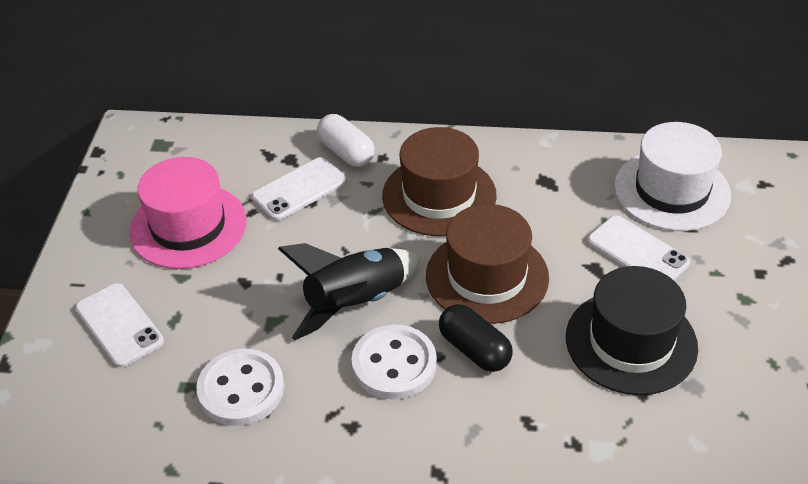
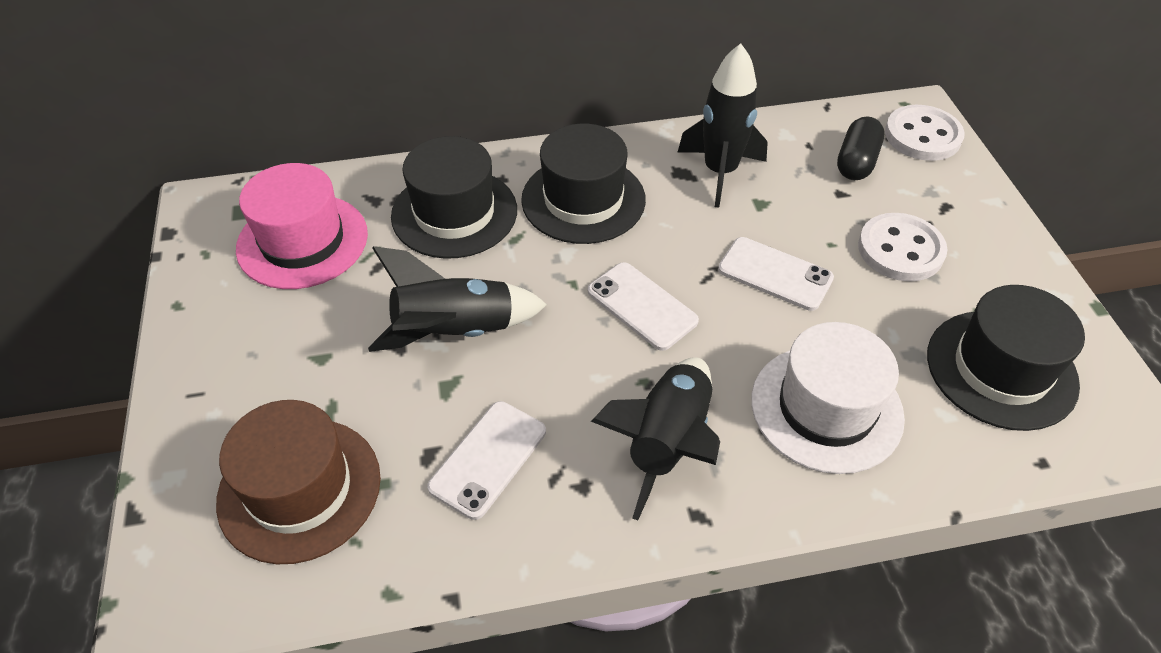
black hat: [566,266,698,395] = 1 -> [391,136,517,259] [521,124,646,244] [927,285,1085,431] = 3
black rocket: [278,243,421,341] = 1 -> [368,246,547,352] [591,357,720,520] [677,43,768,207] = 3
brown hat: [382,127,497,236] [426,204,549,324] = 2 -> [216,400,381,564] = 1
white capsule: [317,114,375,167] = 1 -> none = 0

